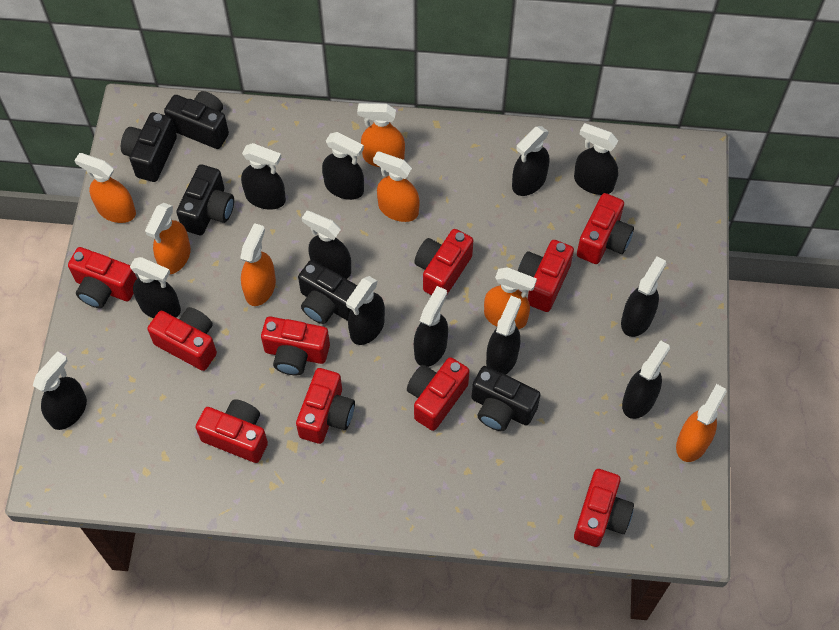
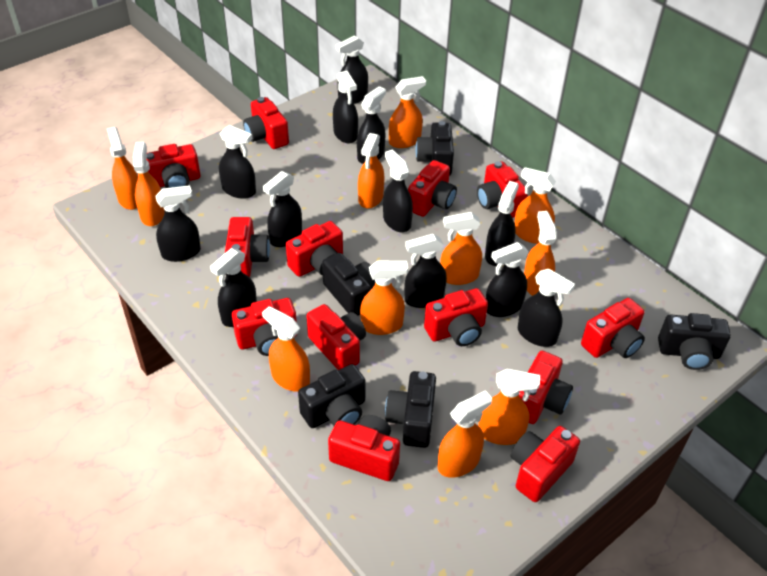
orange spray bottle: [74,153,136,223] [145,203,191,274] [240,223,276,306] [357,103,405,167] [373,151,419,222] [484,267,537,330] [676,384,727,462] = 7 -> [107,127,138,210] [133,142,165,226] [262,306,310,392] [358,133,385,209] [360,261,408,335] [389,76,426,148] [438,390,492,478] [440,212,482,285] [478,369,540,445] [514,167,556,244] [524,211,557,296] = 11
red camera: [68,247,137,308] [147,307,217,371] [196,399,268,463] [261,316,330,375] [296,368,355,444] [407,357,469,431] [414,229,473,295] [518,240,574,312] [574,469,634,547] [577,193,634,264] = 10 -> [147,144,201,188] [225,217,270,277] [232,298,297,356] [243,97,289,149] [286,221,343,277] [306,304,366,370] [328,415,400,481] [408,160,457,217] [424,288,488,346] [477,161,528,218] [511,426,580,502] [519,351,573,424] [581,298,645,358] = 13

